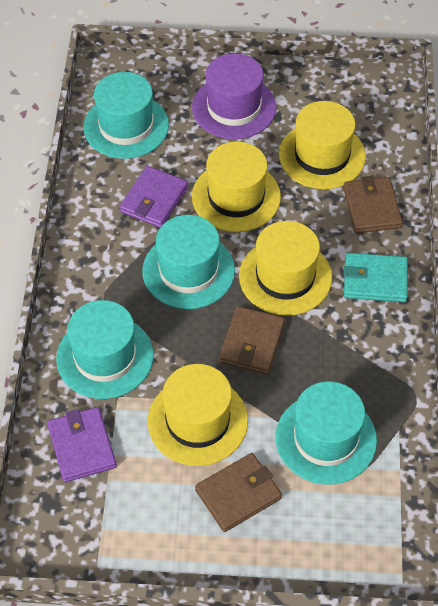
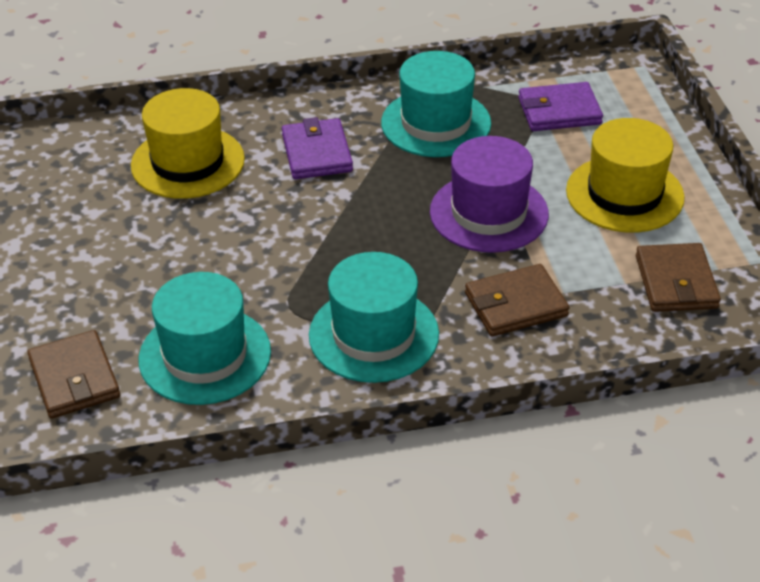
turquoise hat: [56,300,154,399] [83,72,169,159] [142,215,235,309] [276,381,377,484] = 4 -> [139,272,271,405] [309,252,439,383] [381,51,491,157] = 3
turquoise wallet: [343,253,408,302] = 1 -> none = 0
yellow hat: [148,364,248,466] [192,142,281,232] [239,221,332,316] [279,101,366,189] = 4 -> [131,88,245,199] [566,118,685,233] = 2

